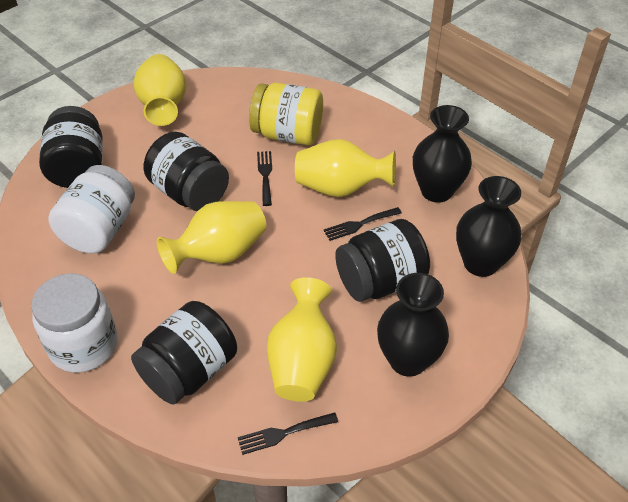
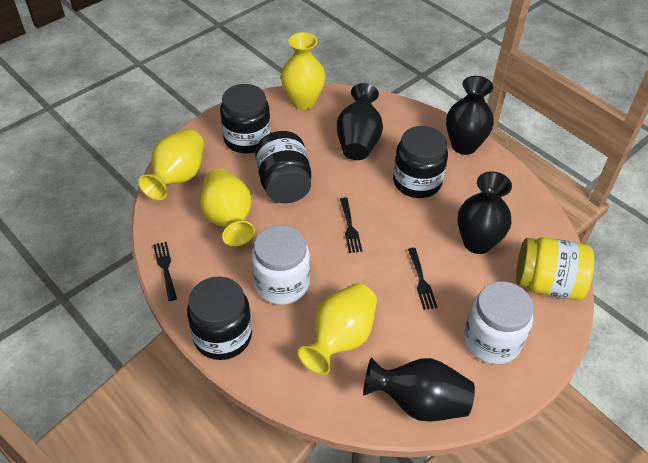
black vase: [377,273,449,377] [413,105,472,203] [456,176,521,277] = 3 -> [337,83,383,160] [363,357,475,422] [446,76,494,155] [458,171,512,254] = 4

